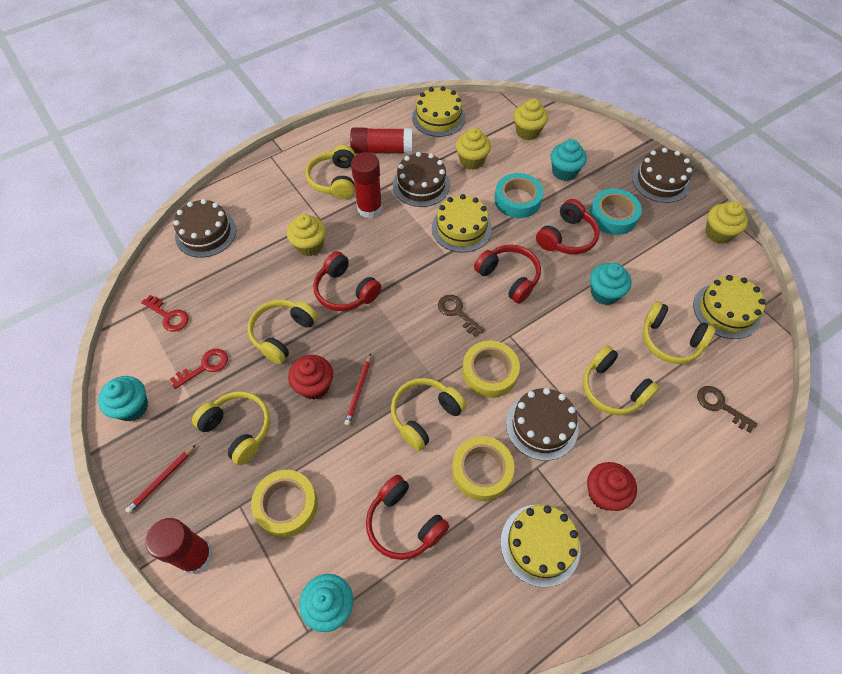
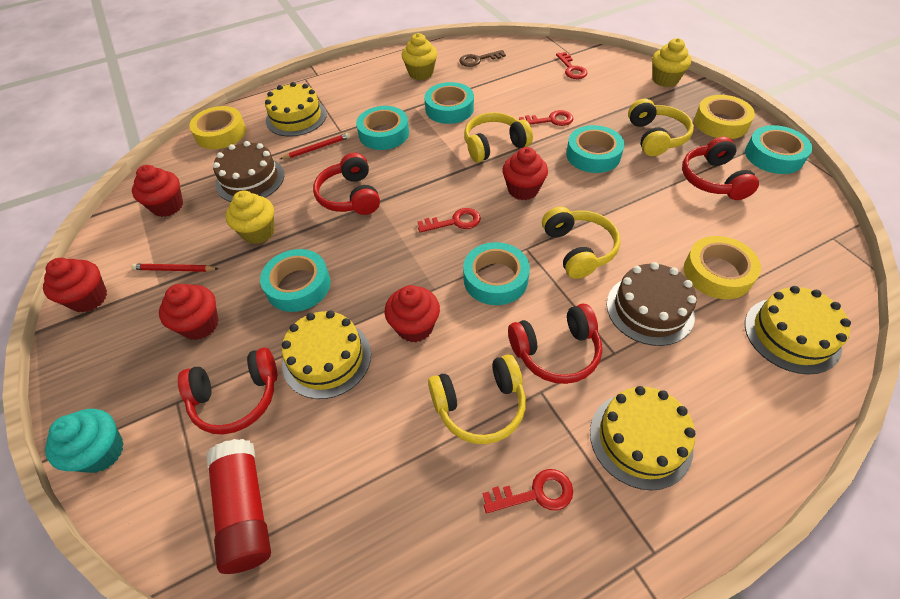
brown cake: [174,199,237,258] [393,152,450,207] [506,388,579,461] [632,148,692,203] = 4 -> [213,141,284,202] [607,262,696,346] = 2
brown key: [438,295,484,337] [697,386,758,433] = 2 -> [459,50,506,67] = 1
red cupcake: [288,355,333,400] [587,462,637,511] = 2 -> [43,258,107,313] [132,165,183,217] [159,284,219,340] [385,285,440,342] [502,147,548,200] = 5
red glue stick: [145,518,213,574] [350,128,412,154] [351,152,383,218] = 3 -> [206,439,271,574] = 1
red key: [141,295,189,332] [170,349,228,389] = 2 -> [418,208,481,233] [483,469,573,513] [519,110,573,126] [556,52,587,79] = 4
turquoise cupcake: [98,376,148,422] [299,574,353,632] [551,139,587,181] [590,263,632,305] = 4 -> [45,409,124,473] = 1
turquoise tape: [494,173,544,218] [589,188,642,235] = 2 -> [260,249,331,312] [356,106,409,150] [424,82,474,124] [463,242,530,305] [566,125,624,173] [745,125,812,174] = 6
yellow cupcake: [287,214,326,256] [456,128,491,170] [514,99,548,140] [705,201,748,244] = 4 -> [226,190,275,244] [402,33,437,80] [652,38,691,87] = 3
yellow headphones: [192,391,270,465] [248,300,318,364] [305,145,355,199] [391,378,467,451] [583,345,660,415] [643,301,716,364] = 6 -> [428,354,526,444] [464,112,533,162] [542,207,620,279] [628,99,694,156] = 4

